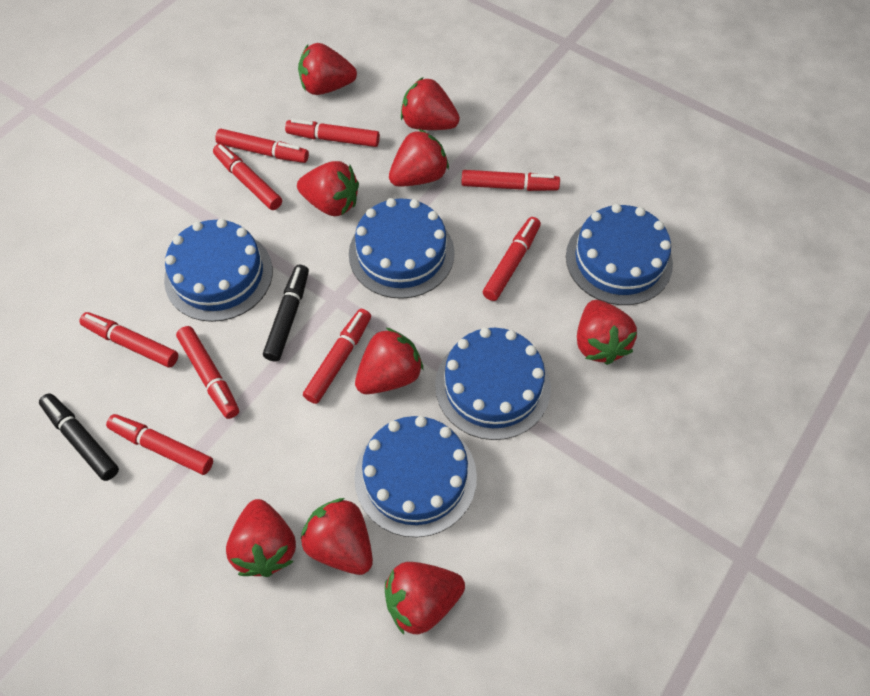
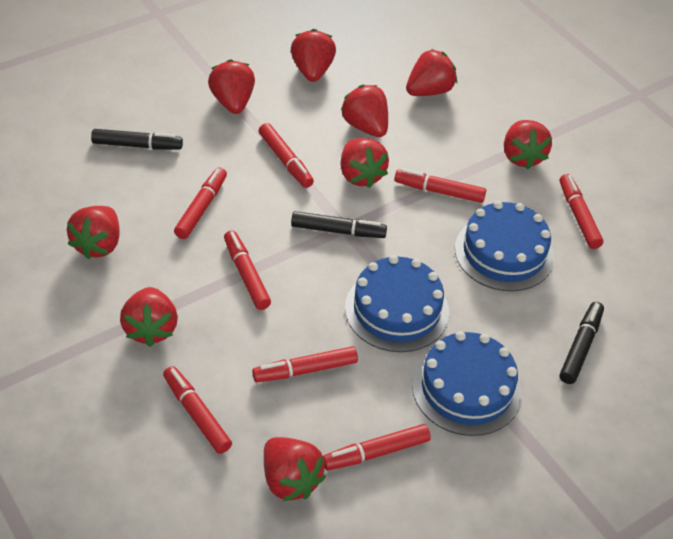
black marker: [39,393,119,481] [263,265,309,362] = 2 -> [91,129,183,150] [291,211,387,238] [560,302,604,384] = 3
blue cake: [164,219,273,322] [349,198,455,299] [354,416,477,537] [435,328,551,440] [566,204,673,305] = 5 -> [345,255,449,352] [412,331,522,436] [455,201,554,291] = 3
red marker: [79,312,178,367] [106,414,213,475] [176,326,239,419] [213,144,282,210] [215,129,309,163] [285,119,380,147] [303,309,371,404] [461,170,560,191] [483,217,541,301] = 9 -> [163,366,232,454] [174,167,227,239] [224,230,271,310] [252,346,358,382] [259,123,314,188] [323,424,431,470] [394,169,486,203] [560,174,603,249] = 8

